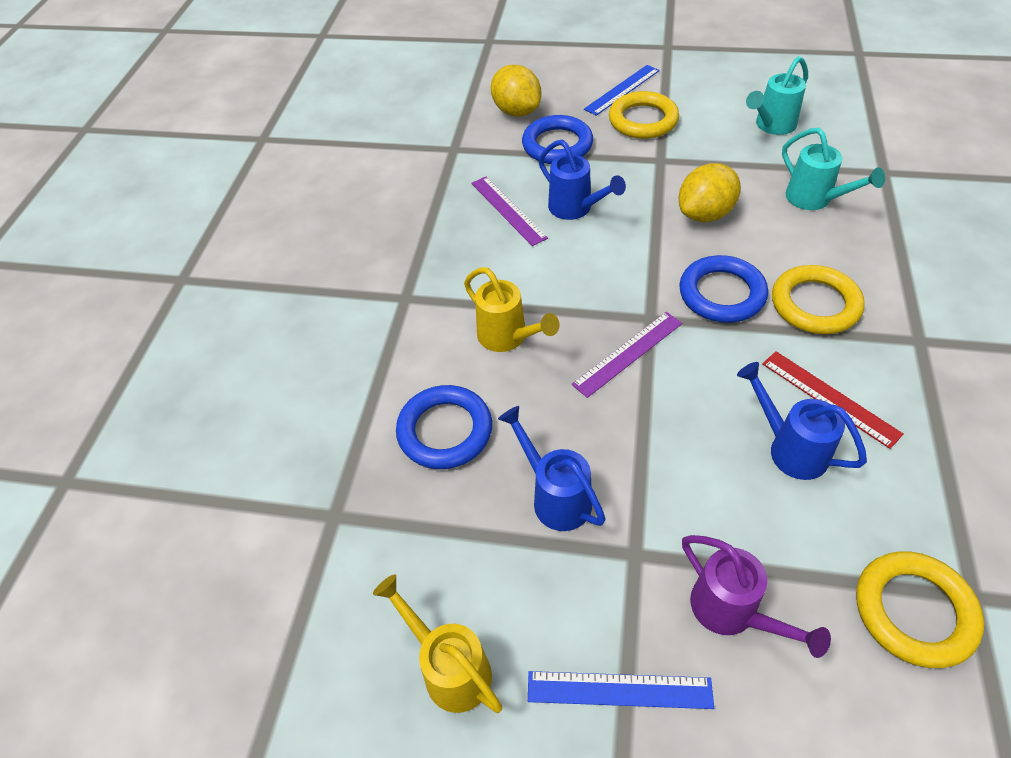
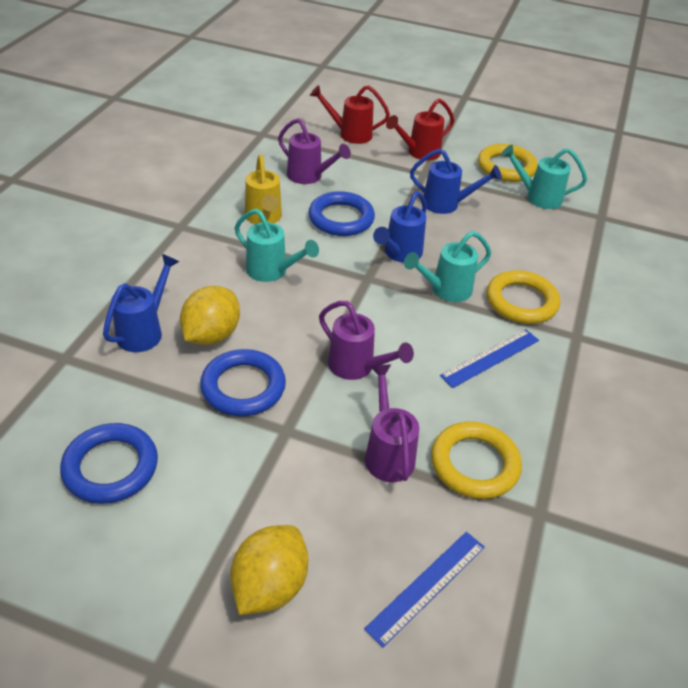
purple ruler: [471,176,548,246] [572,312,682,398] = 2 -> none = 0
purple watering can: [682,535,831,658] = 1 -> [278,118,351,184] [319,301,414,380] [365,364,419,482] = 3
red ruler: [762,351,903,449] = 1 -> none = 0
red watering can: none = 0 -> [310,85,390,144] [386,99,455,160] = 2
turquoise watering can: [746,56,808,135] [782,128,885,210] = 2 -> [235,209,319,282] [404,231,491,302] [501,145,587,209] = 3
yellow watering can: [373,575,503,713] [464,267,559,352] = 2 -> [245,154,282,224] = 1

